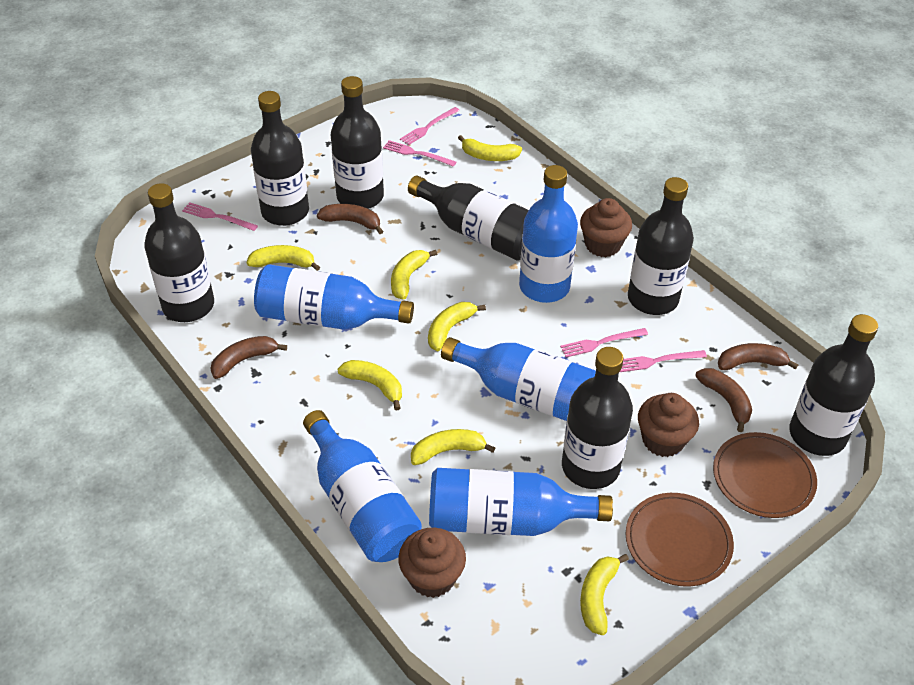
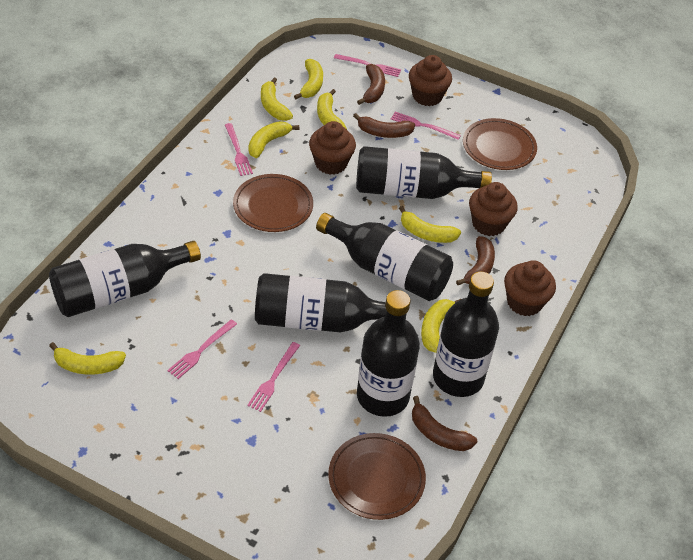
black bottle: [144,183,214,322] [251,91,309,226] [331,76,384,209] [408,175,529,260] [562,347,633,489] [628,177,694,315] [789,314,878,456] = 7 -> [49,241,201,317] [255,273,386,333] [316,213,453,301] [356,146,492,199] [357,290,420,417] [433,272,499,397] = 6
blue bottle: [254,264,414,330] [303,410,422,562] [429,468,613,536] [441,337,596,421] [519,165,578,303] = 5 -> none = 0
brown cupcake: [398,528,466,598] [580,198,632,257] [638,393,699,457] = 3 -> [309,121,356,175] [409,55,452,106] [469,182,518,236] [504,260,556,316] = 4
brown plate: [626,493,734,587] [713,432,817,518] = 2 -> [233,174,313,232] [328,433,426,520] [463,118,537,170] = 3

